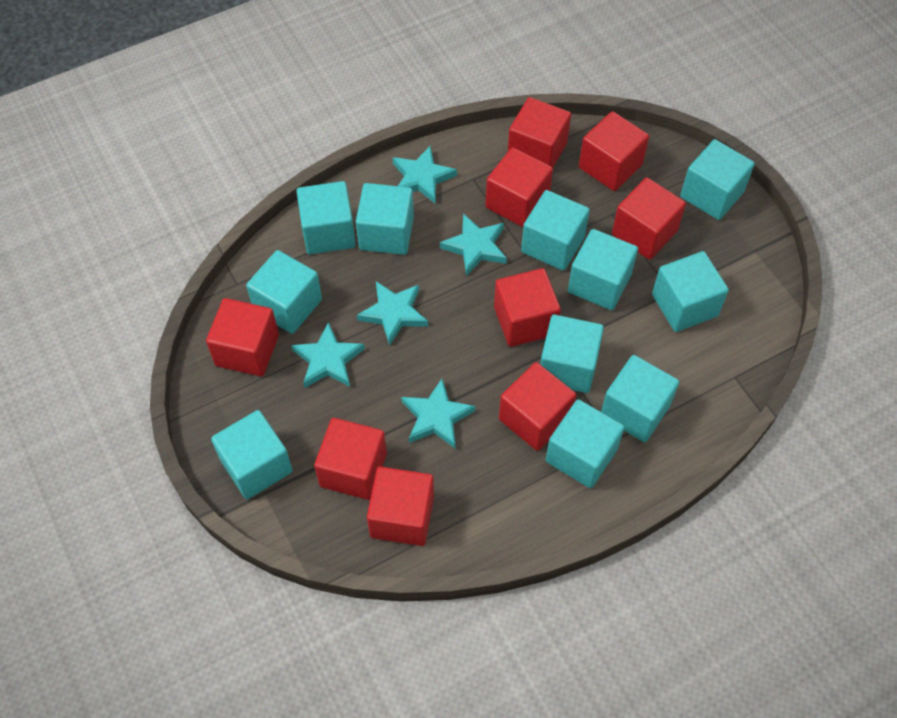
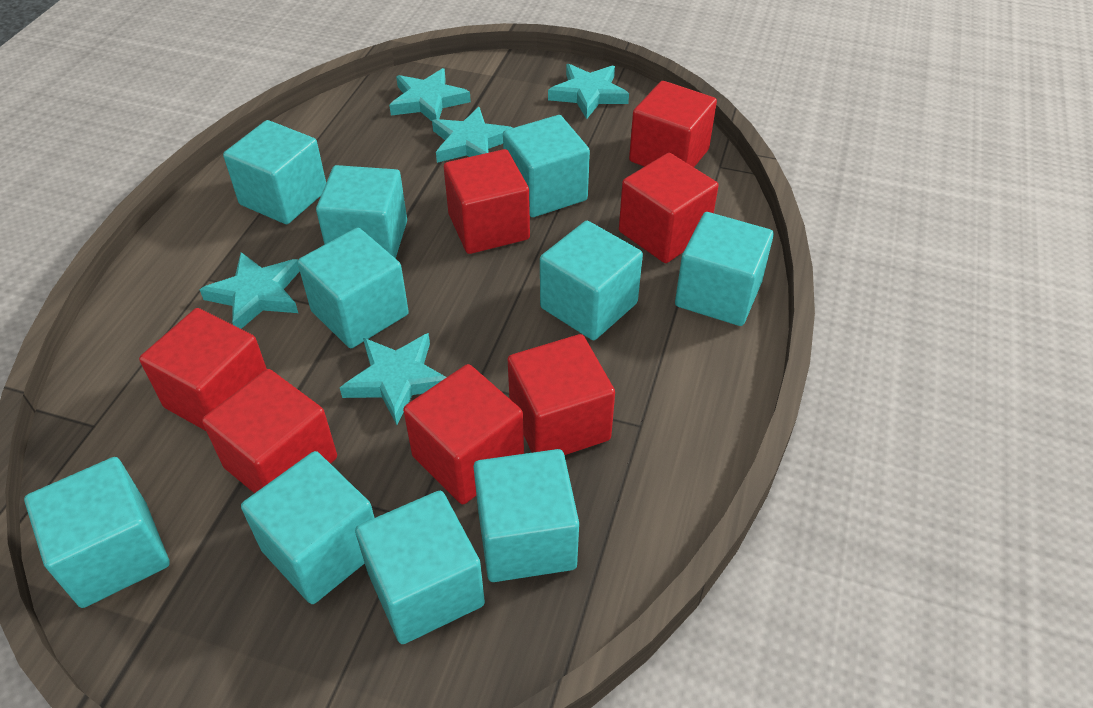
red cube: [206,298,279,376] [314,418,387,500] [367,467,434,546] [485,148,553,227] [494,268,561,347] [499,362,576,451] [508,97,571,168] [579,111,649,191] [612,178,686,260] = 9 -> [139,308,267,431] [202,369,337,493] [403,364,524,504] [444,149,530,254] [508,334,615,455] [619,153,719,263] [629,81,717,167] = 7
turquoise cube: [211,410,293,499] [246,250,322,334] [296,181,356,254] [356,183,414,255] [521,190,590,271] [540,314,604,393] [546,399,624,488] [568,229,638,310] [601,355,679,442] [652,251,729,332] [680,139,755,220] = 11 -> [24,457,170,608] [223,120,326,224] [241,451,375,604] [297,228,409,348] [316,165,407,259] [355,491,485,644] [473,449,579,582] [503,115,590,217] [540,221,643,340] [675,212,774,326] = 10

